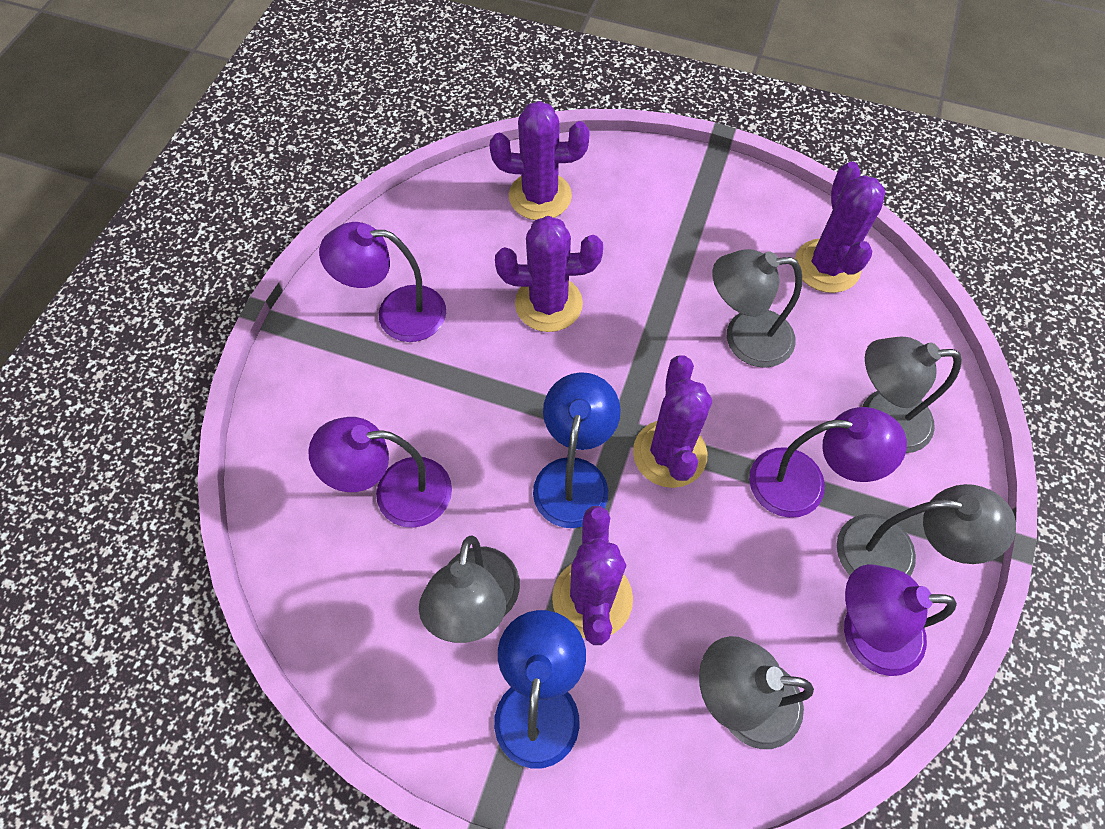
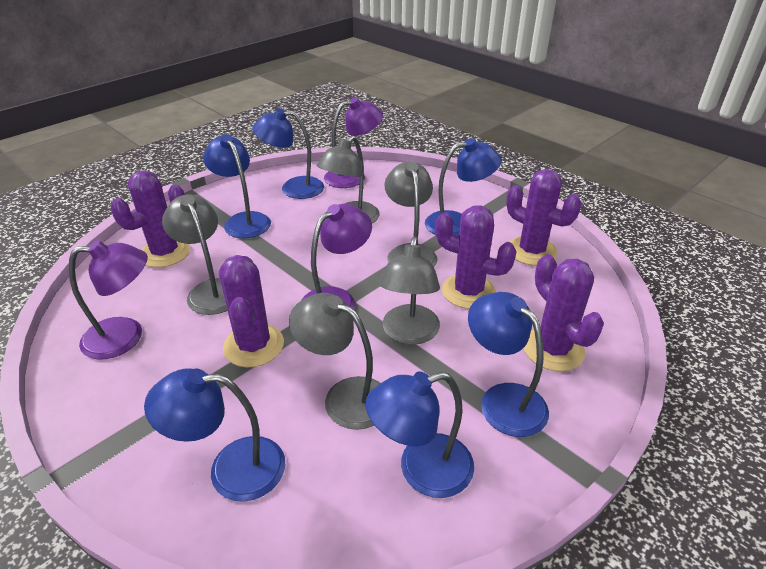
blue lamp: [494,610,586,769] [533,372,621,528] = 2 -> [144,369,285,502] [203,134,271,238] [252,108,324,199] [366,371,474,498] [425,138,501,236] [468,292,549,437] = 6
purple lamp: [308,417,452,528] [319,222,446,342] [749,407,907,518] [844,564,957,676] = 4 -> [69,240,148,359] [302,204,372,310] [324,97,383,188] = 3

